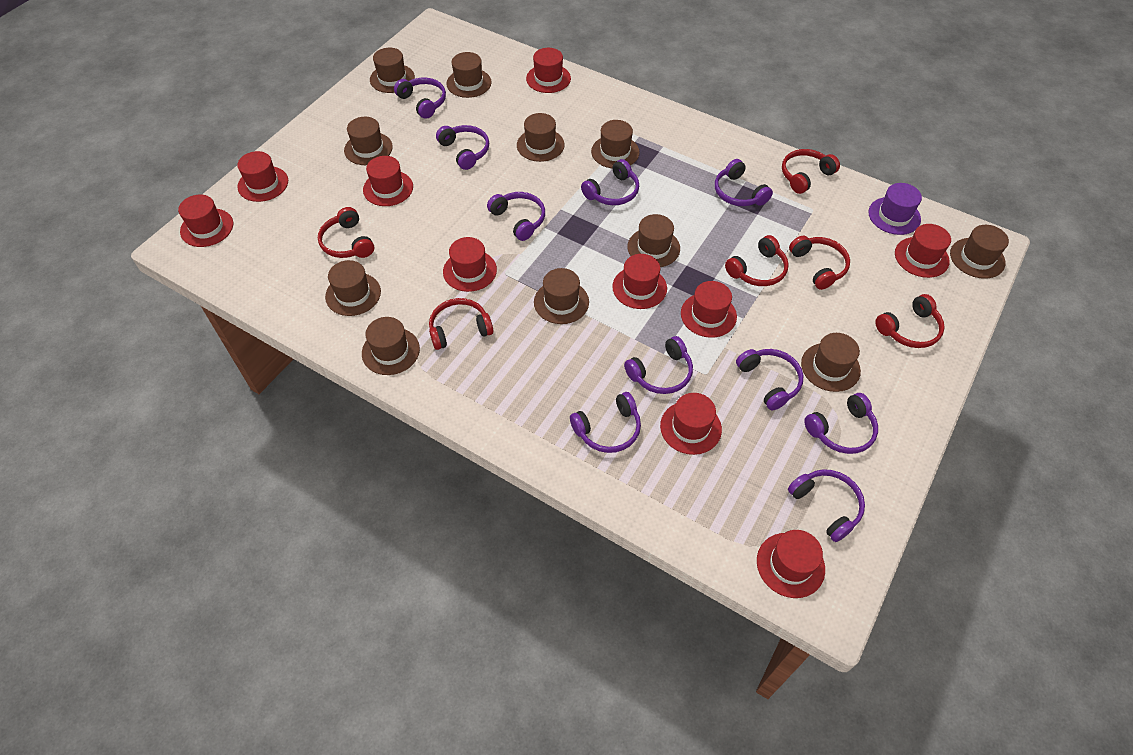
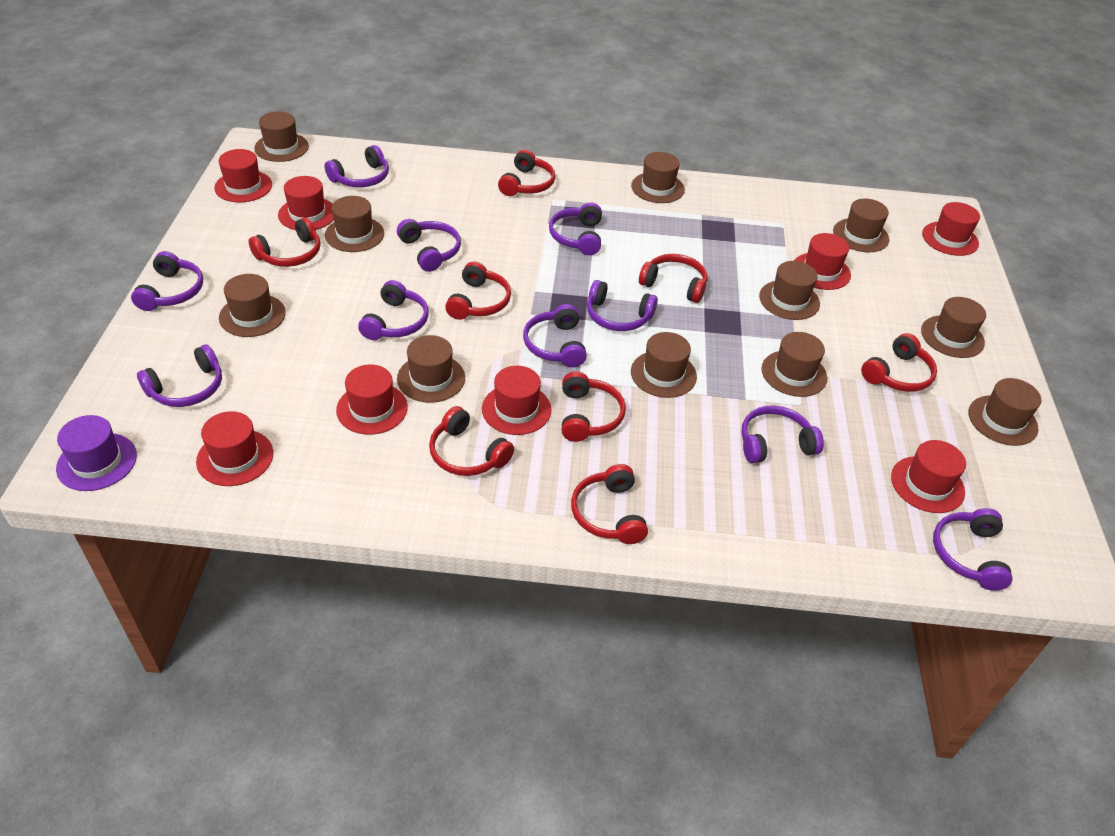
red hat: [178,194,233,247] [237,151,288,202] [363,156,413,206] [443,237,497,292] [526,48,571,93] [612,254,667,309] [660,393,722,455] [681,281,737,338] [757,530,825,598] [895,224,951,278] = 10 -> [196,411,273,486] [214,149,272,202] [278,176,334,230] [336,364,408,435] [482,366,551,435] [794,233,851,290] [891,440,966,513] [922,202,980,256] = 8
red headphones: [318,207,374,258] [429,298,493,350] [725,235,789,286] [782,149,840,194] [789,236,850,290] [875,294,945,348] = 6 -> [249,217,321,267] [429,406,514,476] [445,261,511,320] [498,150,555,196] [561,371,626,442] [571,464,648,544] [639,254,708,303] [861,333,937,392] = 8

